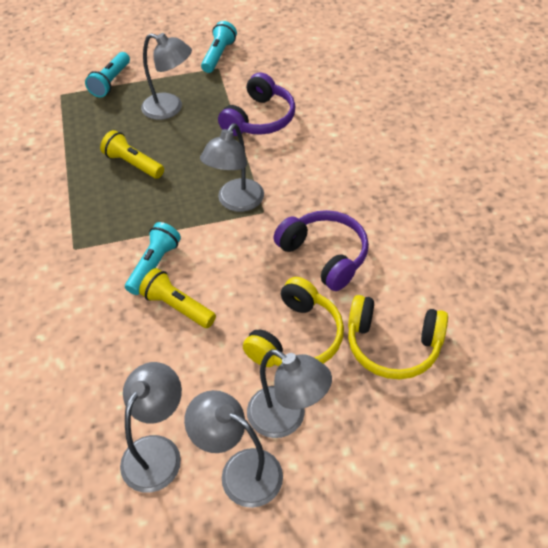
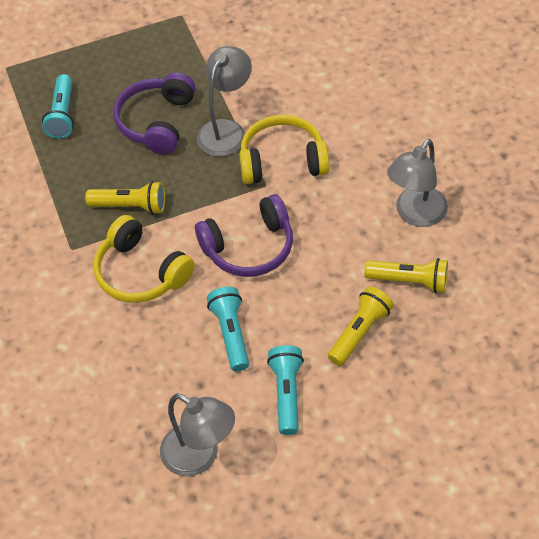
grey lamp: [120,362,182,493] [141,33,192,120] [184,390,283,508] [200,123,264,212] [247,349,332,438] = 5 -> [160,393,235,477] [197,46,252,157] [387,139,448,227] = 3
yellow flashlight: [100,130,164,179] [139,268,216,328] = 2 -> [85,181,165,214] [328,287,394,366] [364,258,448,293] = 3

